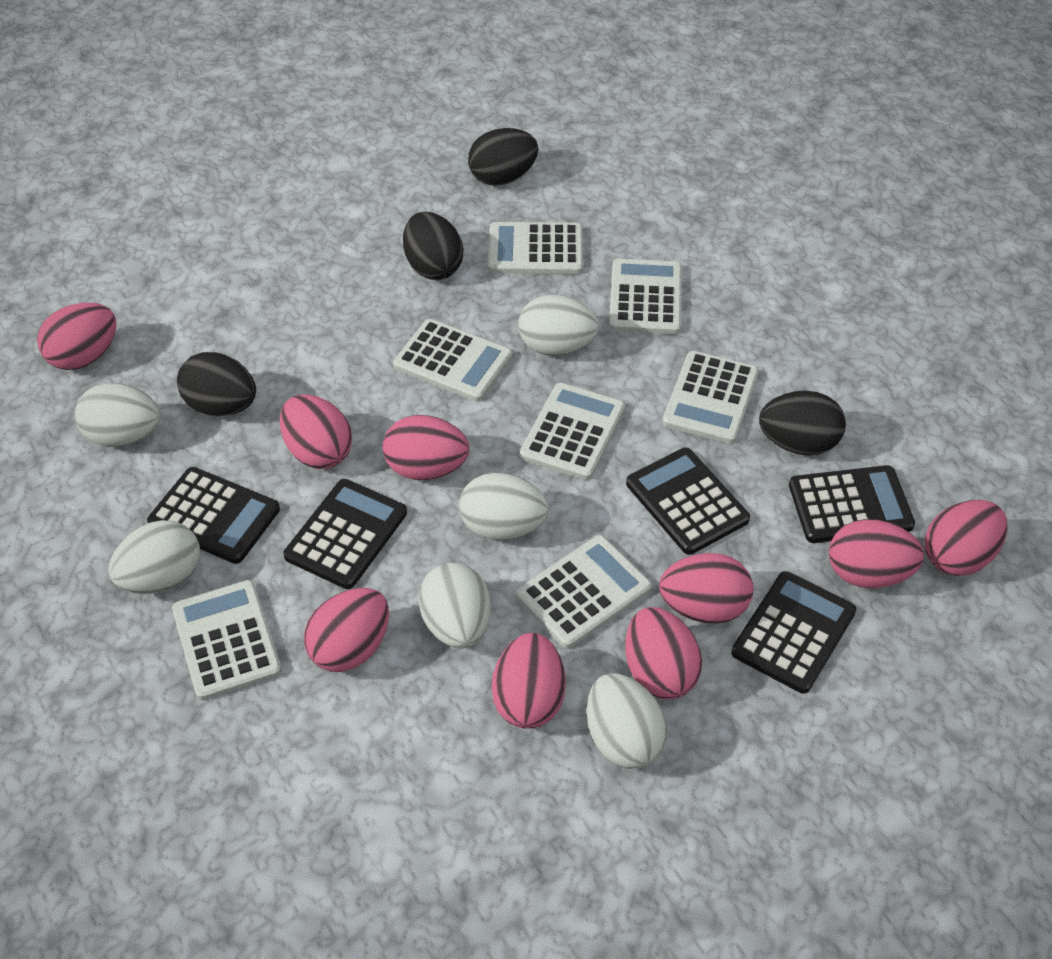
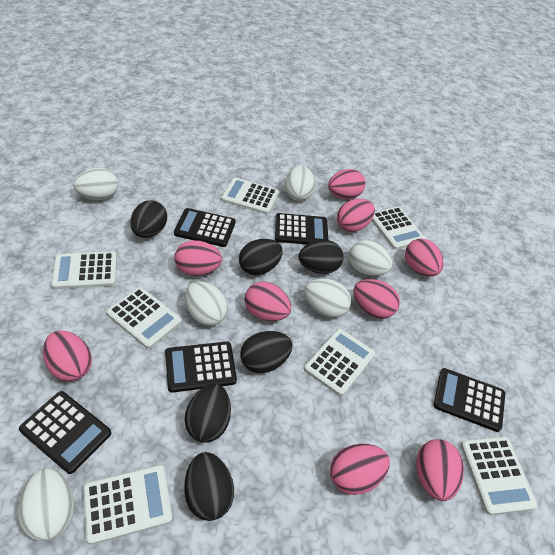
black egg: [177,352,256,416] [403,212,463,280] [468,128,538,186] [759,391,846,456] = 4 -> [130,200,167,238] [184,452,234,521] [185,384,231,443] [239,239,283,275] [240,331,293,373] [299,240,344,274] = 6

